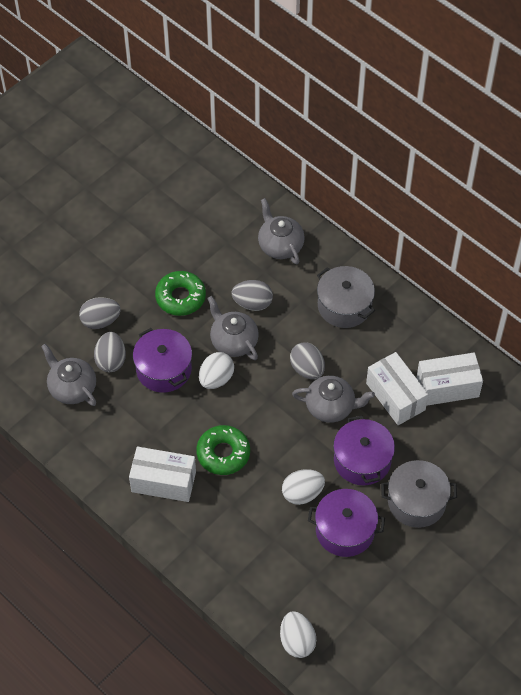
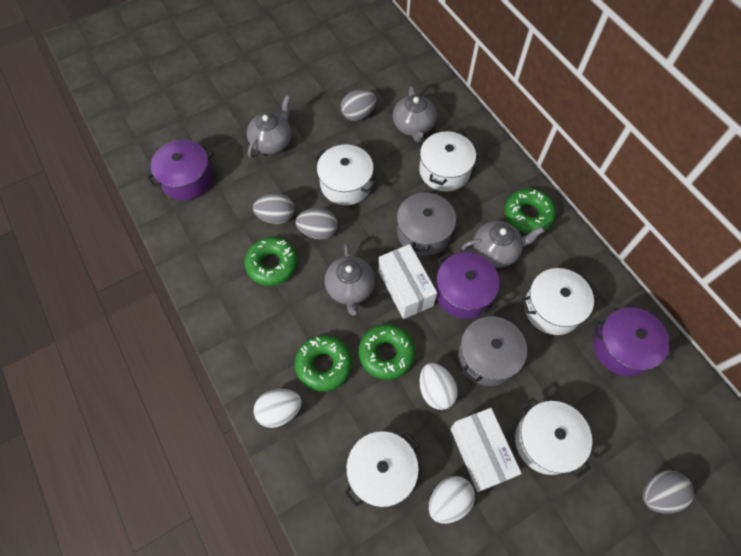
green donut: [155,271,206,316] [196,425,250,475] = 2 -> [244,237,298,286] [295,335,352,392] [359,324,415,380] [505,188,556,234] = 4
white box: [129,447,196,502] [366,352,429,425] [416,352,483,406] = 3 -> [378,244,437,319] [450,408,522,492] = 2
white pot: none = 0 -> [314,145,377,205] [344,431,419,507] [419,130,476,192] [515,398,592,479] [522,268,599,335] = 5

